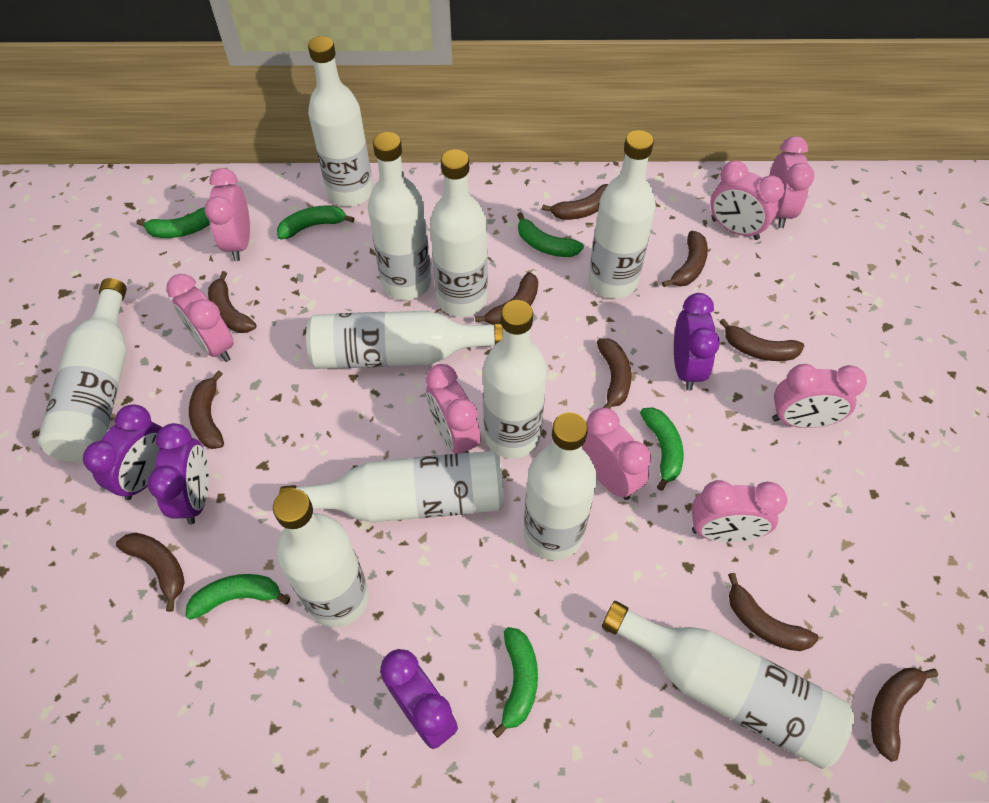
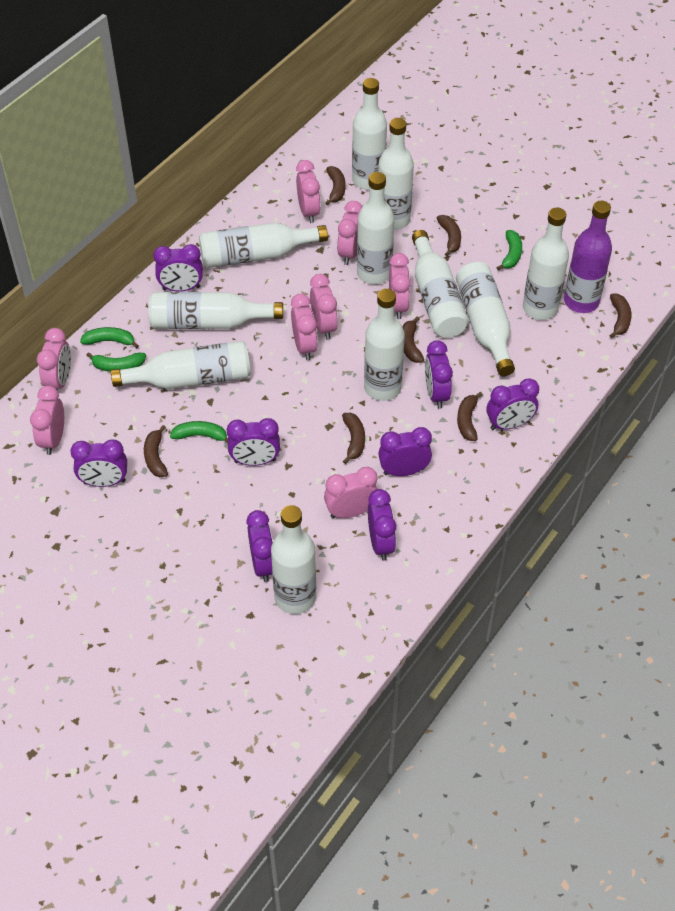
brown banana: [116,532,185,612] [189,370,224,449] [208,271,257,333] [475,272,538,325] [542,184,608,220] [597,338,632,409] [662,231,708,287] [720,319,804,361] [728,573,819,651] [871,667,938,762] = 10 -> [144,425,168,477] [326,166,345,206] [342,413,365,464] [403,316,424,363] [437,215,461,256] [457,392,483,441] [609,294,632,338] = 7
green banana: [136,207,210,238] [185,574,290,620] [277,206,355,239] [493,627,538,738] [517,212,584,257] [640,407,684,491] = 6 -> [80,327,139,348] [86,352,146,372] [170,421,228,444] [497,230,522,271] = 4
purple bottle: none = 0 -> [564,201,612,313] = 1
purple clock: [83,404,162,500] [147,423,209,525] [380,649,458,749] [674,293,720,391] = 4 -> [70,439,127,487] [153,244,203,292] [227,418,280,466] [246,510,273,582] [368,489,396,561] [378,427,432,476] [425,340,453,409] [487,378,539,430] = 8

